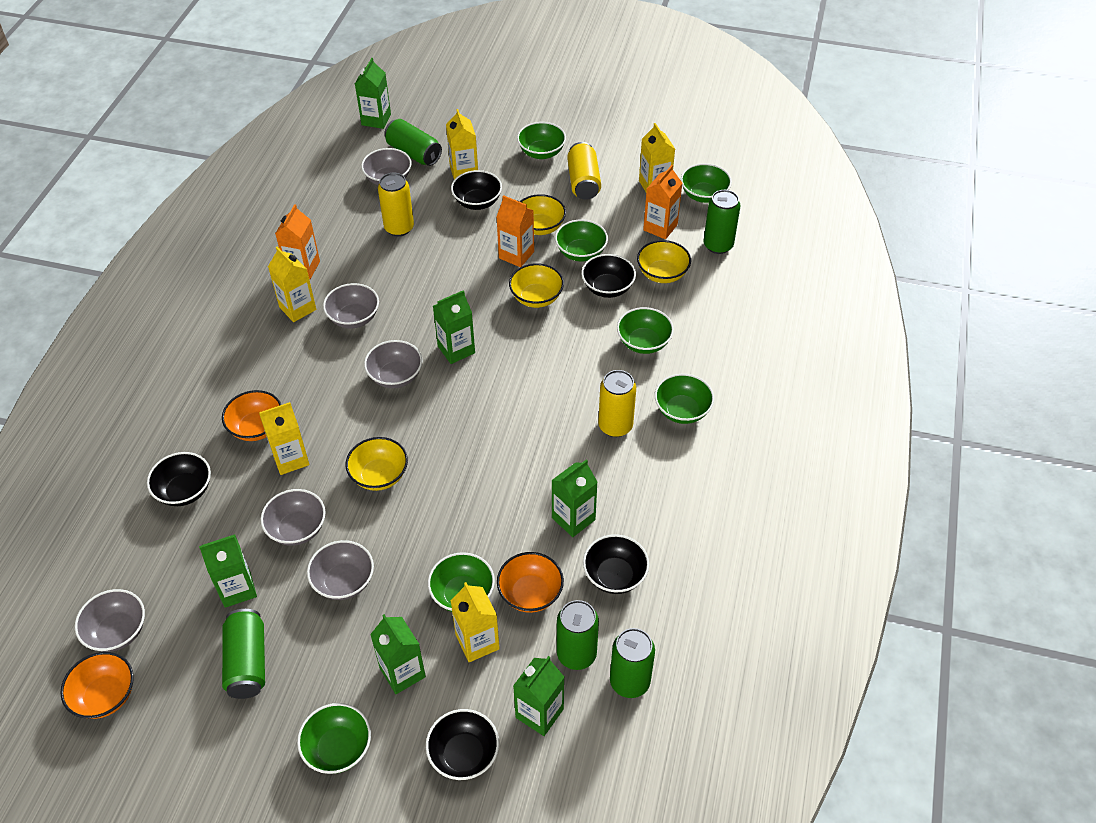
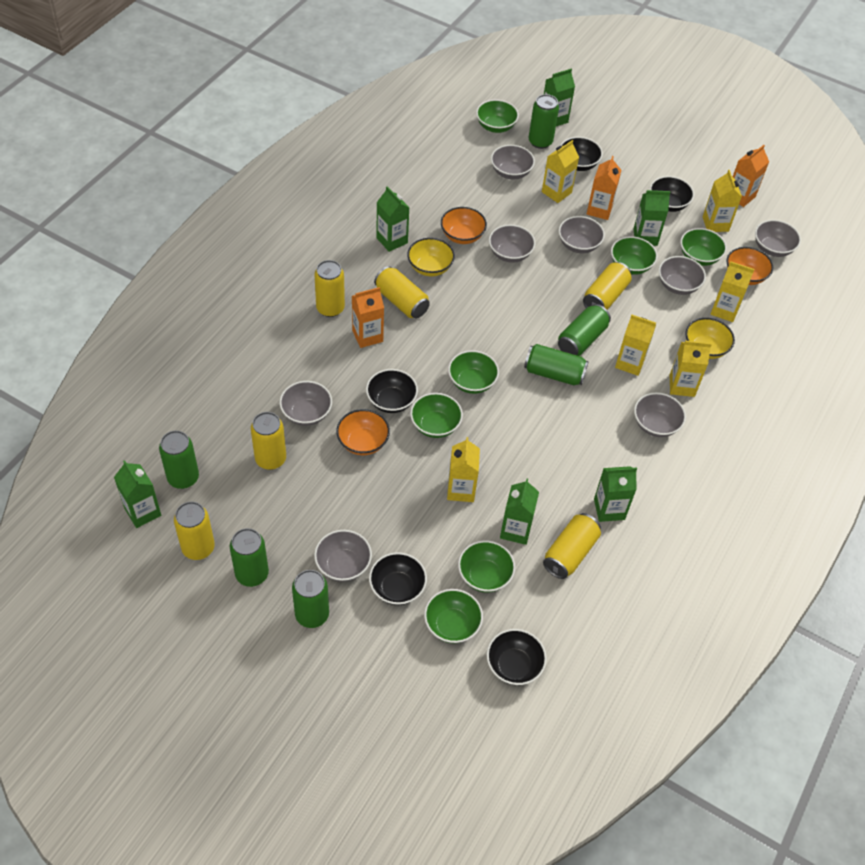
green can: [222,609,265,699] [384,119,442,166] [557,600,599,670] [610,628,655,698] [703,190,741,254] = 5 -> [159,431,199,489] [230,528,269,587] [292,570,329,628] [524,344,589,385] [529,94,559,149] [558,304,611,356] = 6
grey bowl: [75,589,145,652] [261,489,326,546] [307,540,374,600] [323,283,379,328] [361,148,412,185] [364,340,422,388] = 6 -> [280,381,332,426] [314,530,372,582] [489,225,535,263] [491,145,535,180] [559,216,605,253] [634,392,686,437] [659,256,706,295] [755,220,801,257] = 8
yellow bowl: [346,437,408,491] [509,263,564,308] [520,194,566,235] [637,240,691,283] = 4 -> [407,238,455,276] [685,318,735,359] = 2
yellow can: [378,172,414,236] [567,142,601,200] [598,370,636,437] = 3 -> [174,502,215,560] [251,412,286,470] [314,260,345,317] [374,266,430,319] [543,513,601,579] [583,262,632,310] = 6
yellow carton: [259,402,309,475] [268,247,316,322] [446,109,478,179] [450,582,500,662] [639,123,675,192] = 5 -> [447,437,480,502] [542,140,579,203] [615,315,656,376] [670,341,712,397] [703,170,742,232] [710,261,754,322] = 6

